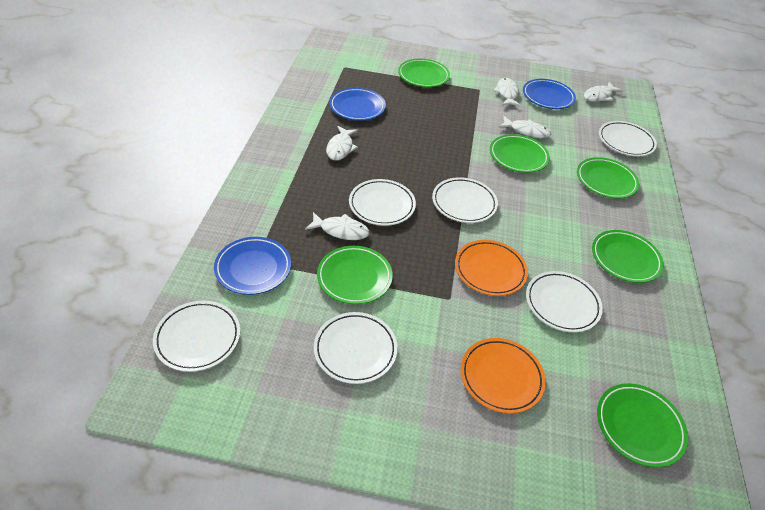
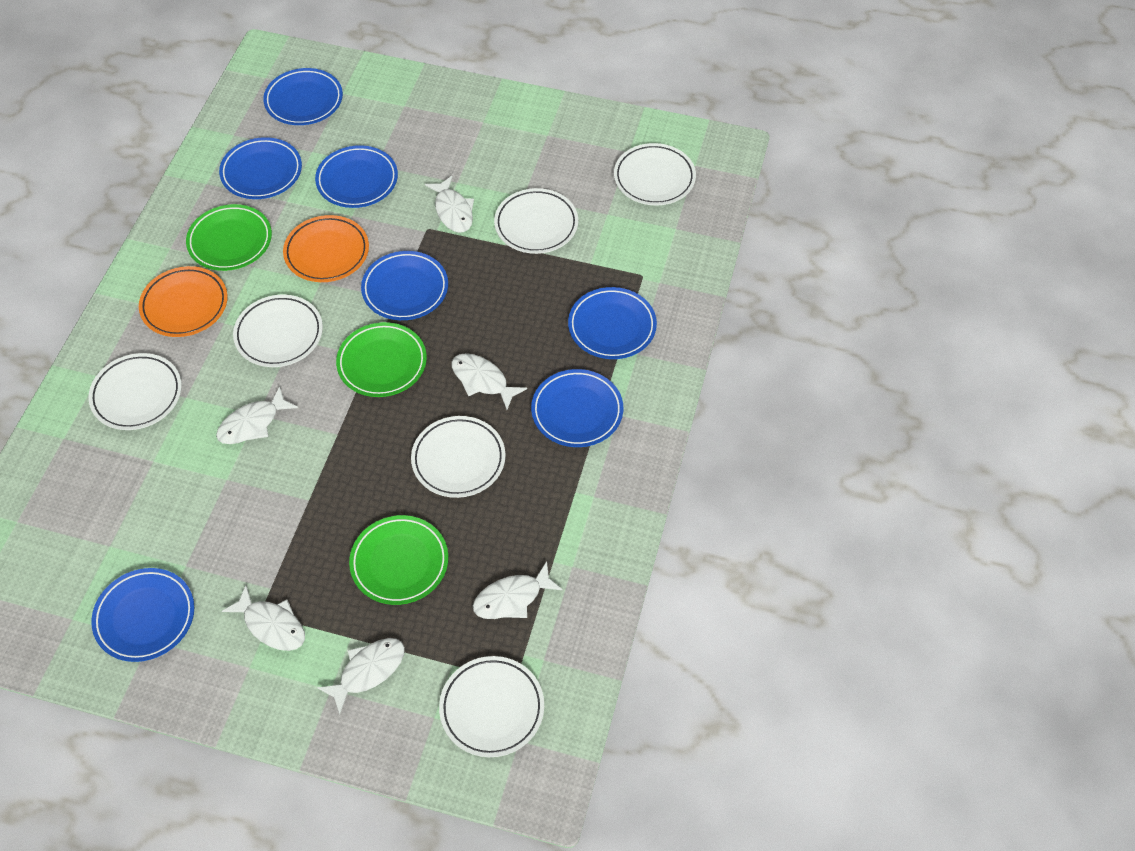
blue plate: [214,237,291,295] [329,88,386,121] [523,79,576,109] = 3 -> [91,568,194,662] [219,137,302,199] [263,68,343,125] [315,145,398,208] [361,251,448,320] [531,369,623,447] [568,287,657,359] = 7
green plate: [317,246,393,304] [398,59,450,87] [490,134,550,173] [577,157,639,199] [592,230,664,283] [597,383,688,467] = 6 -> [186,204,272,271] [336,322,427,397] [349,515,448,605] = 3
white fish: [305,212,370,240] [326,126,358,160] [493,78,521,107] [499,116,551,138] [584,82,623,102] = 5 -> [216,386,298,444] [222,585,305,651] [317,638,405,714] [425,176,474,233] [451,353,527,410] [473,561,563,619] = 6

